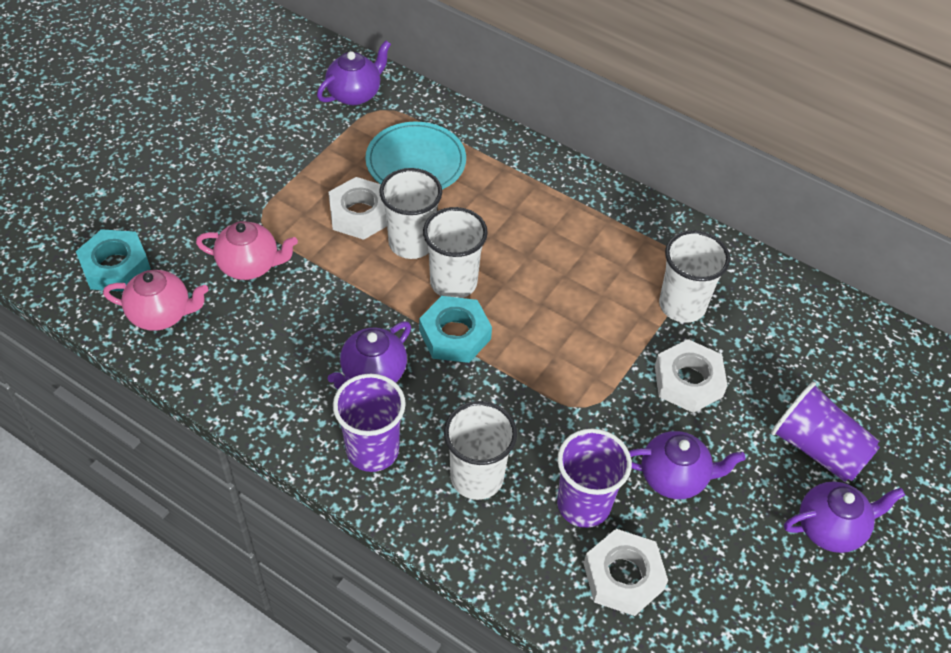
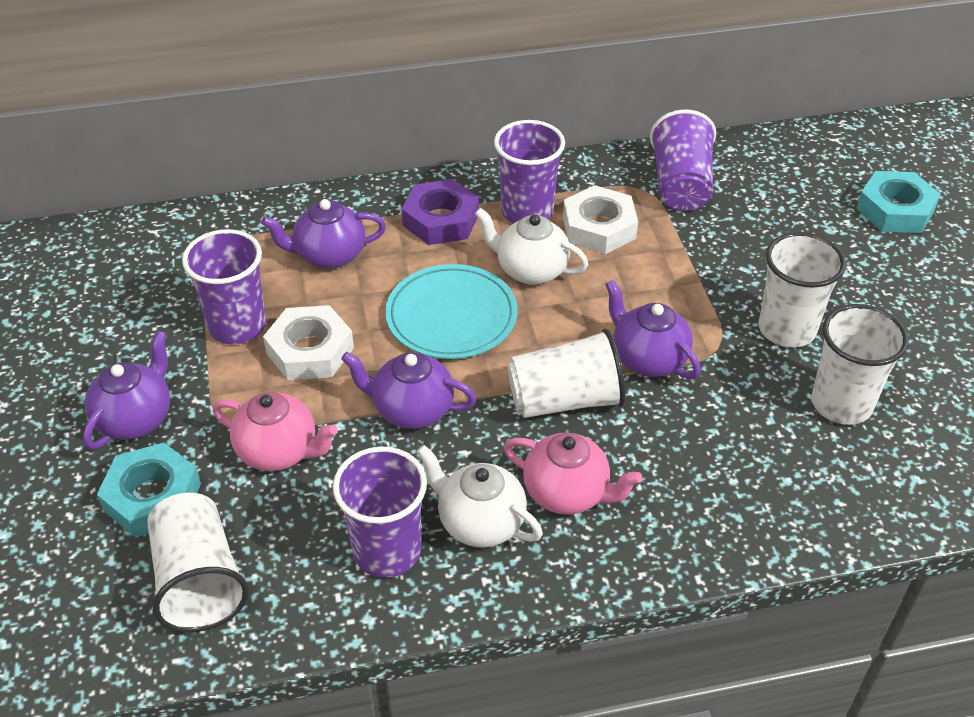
purple cup: [333,374,406,472] [557,429,632,528] [771,382,880,482] = 3 -> [182,229,266,344] [333,447,427,578] [494,120,565,223] [650,109,716,211] = 4
purple nut: none = 0 -> [402,179,479,245] = 1
white nut: [329,177,387,240] [583,529,668,616] [655,339,728,413] = 3 -> [263,305,354,380] [563,185,638,254] = 2
white teapot: none = 0 -> [416,445,543,548] [475,208,588,285] = 2

